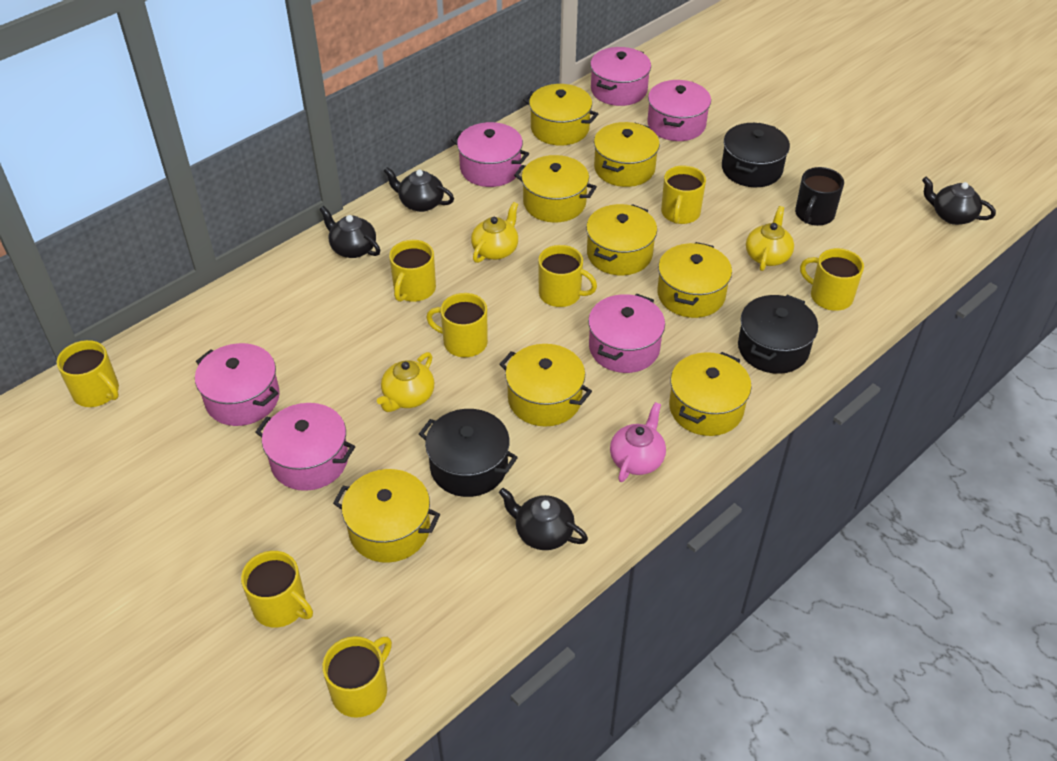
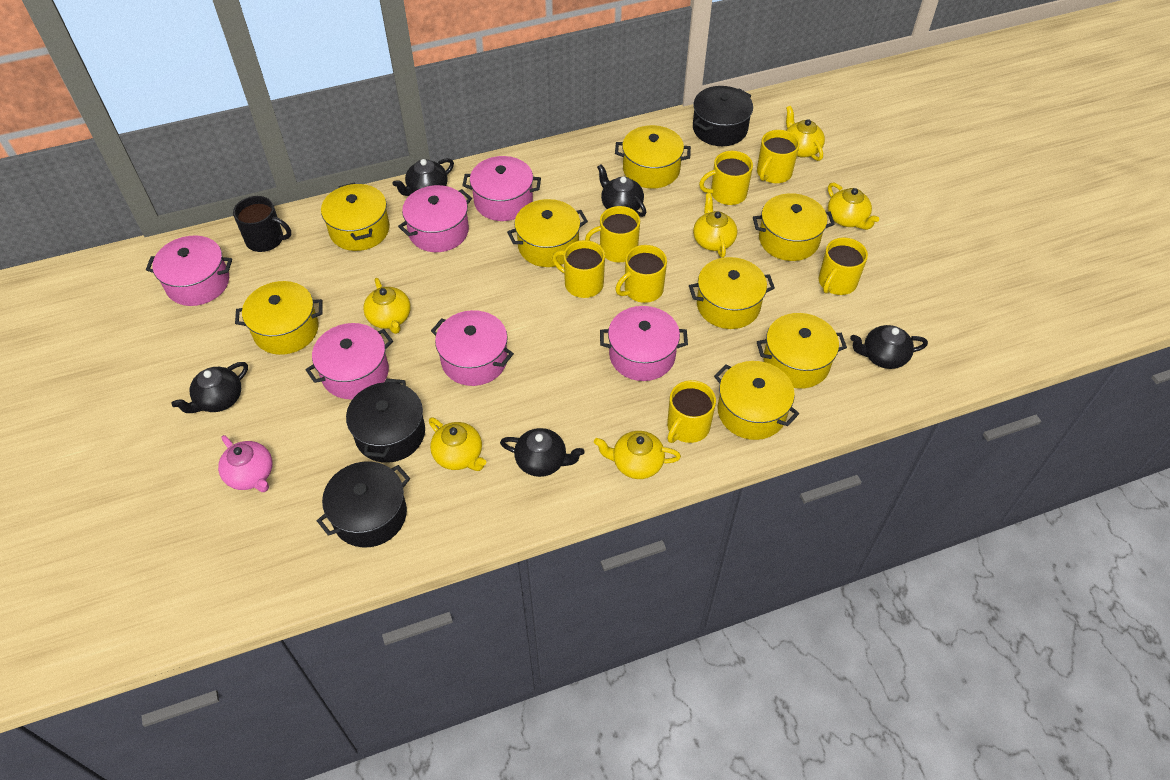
black teapot: [319,206,380,258] [384,167,454,212] [499,488,588,550] [922,177,996,225] = 4 -> [172,362,248,413] [392,158,454,196] [500,428,584,477] [597,164,646,217] [850,325,928,369] = 5
yellow mug: [57,340,119,407] [241,551,313,628] [322,636,392,718] [389,240,436,302] [426,293,488,357] [538,245,597,307] [661,165,706,224] [800,248,864,311] = 8 -> [552,240,605,298] [585,206,640,262] [615,245,667,303] [667,380,716,443] [699,151,753,205] [757,130,800,183] [819,237,868,295] = 7
yellow teapot: [377,352,434,412] [471,202,518,263] [746,206,794,271] = 3 -> [363,278,411,334] [429,417,486,471] [594,431,681,479] [693,193,737,258] [786,106,825,161] [828,183,879,230] = 6

